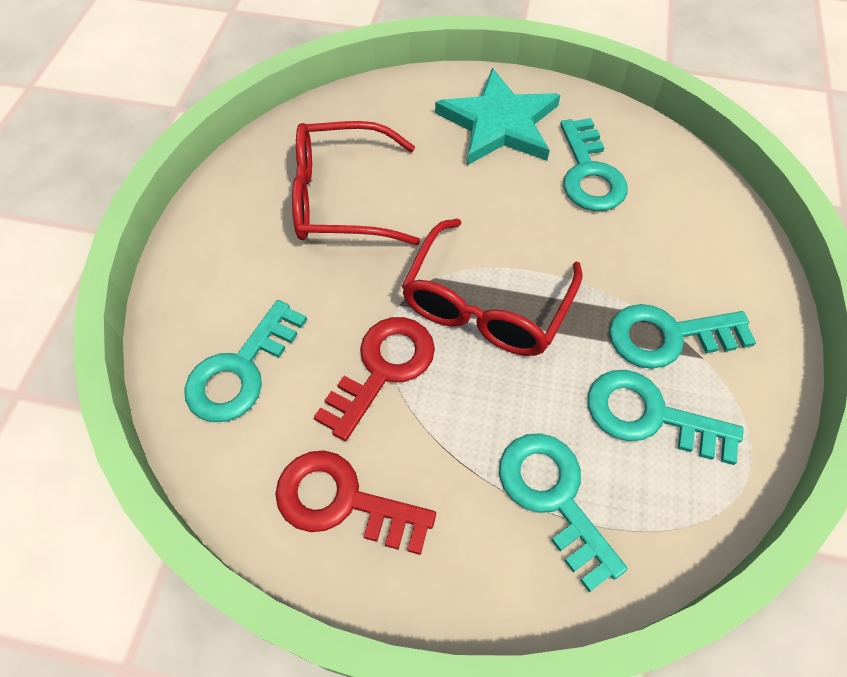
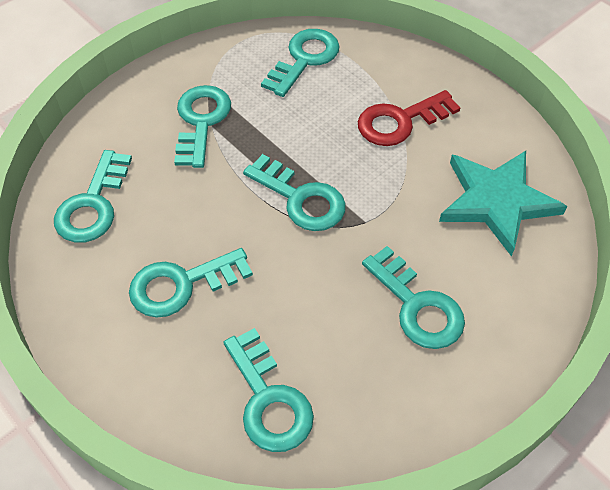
red glasses: [292,121,420,245] [401,219,582,356] = 2 -> none = 0
red key: [275,450,436,555] [314,317,435,441] = 2 -> [358,90,460,146] = 1
turquoise key: [184,300,307,422] [499,433,628,592] [560,118,627,211] [588,370,744,465] [609,304,756,369] = 5 -> [54,150,132,243] [129,248,253,318] [174,85,231,168] [223,328,314,452] [243,154,346,231] [261,29,339,97] [362,246,465,349] = 7

